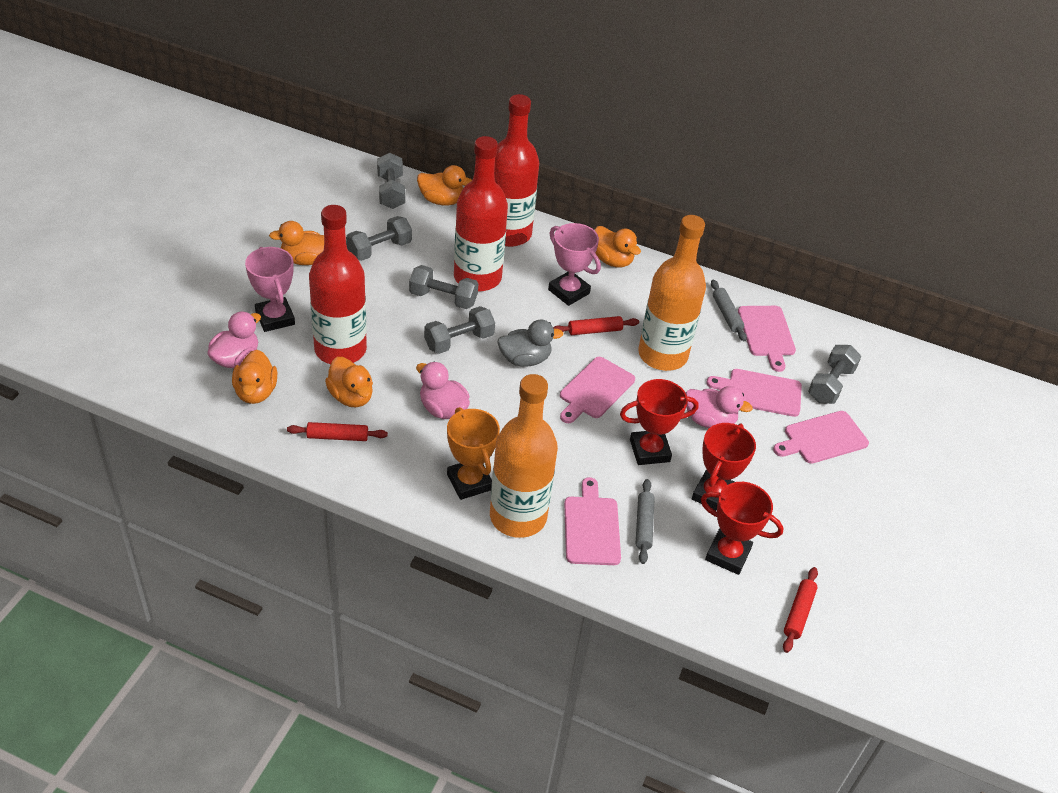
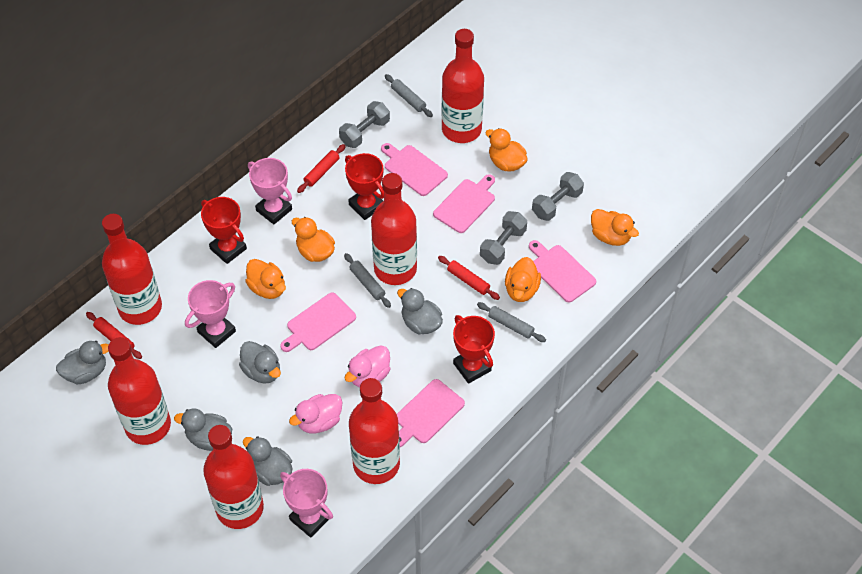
grey duck: [497,319,563,367] = 1 -> [56,341,109,385] [174,408,232,451] [239,341,281,384] [243,436,293,486] [397,288,443,335] = 5
grey dumbbell: [346,216,412,261] [377,153,405,209] [409,265,478,309] [424,306,495,354] [808,345,861,404] = 5 -> [339,101,390,148] [480,211,527,265] [532,172,584,221] = 3
grey rolling pin: [636,479,655,564] [711,280,747,341] = 2 -> [344,253,391,308] [385,74,433,117] [477,302,546,342] = 3
orange bottle: [490,374,558,538] [638,215,706,371] = 2 -> none = 0
orange trophy: [447,407,500,500] = 1 -> none = 0
pink duck: [208,311,261,368] [416,362,470,419] [685,386,753,428] = 3 -> [289,394,342,434] [345,345,390,387] = 2
pink trophy: [245,247,295,332] [548,223,601,306] = 2 -> [185,280,236,348] [248,158,292,224] [280,469,333,538] = 3
red bottle: [309,205,367,364] [454,136,508,292] [494,94,539,247] = 3 -> [102,214,162,325] [108,337,171,445] [203,425,264,529] [349,378,400,484] [371,173,417,285] [442,29,484,143] = 6

